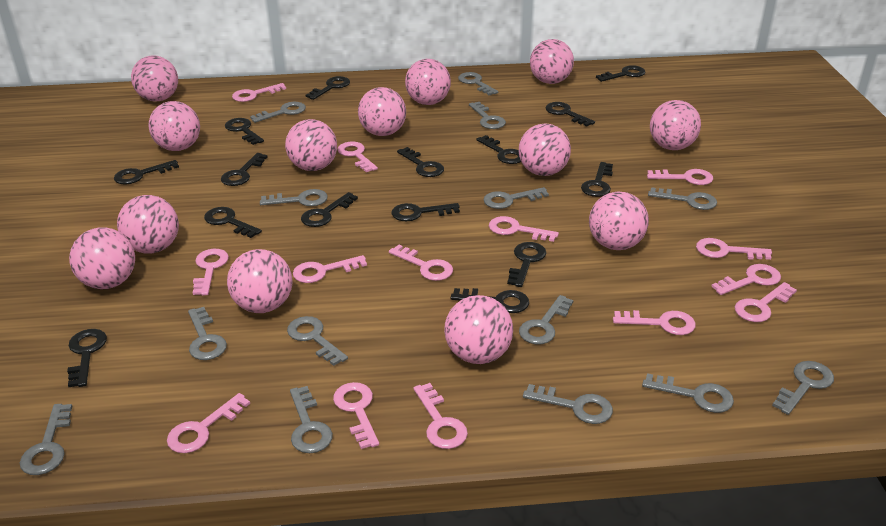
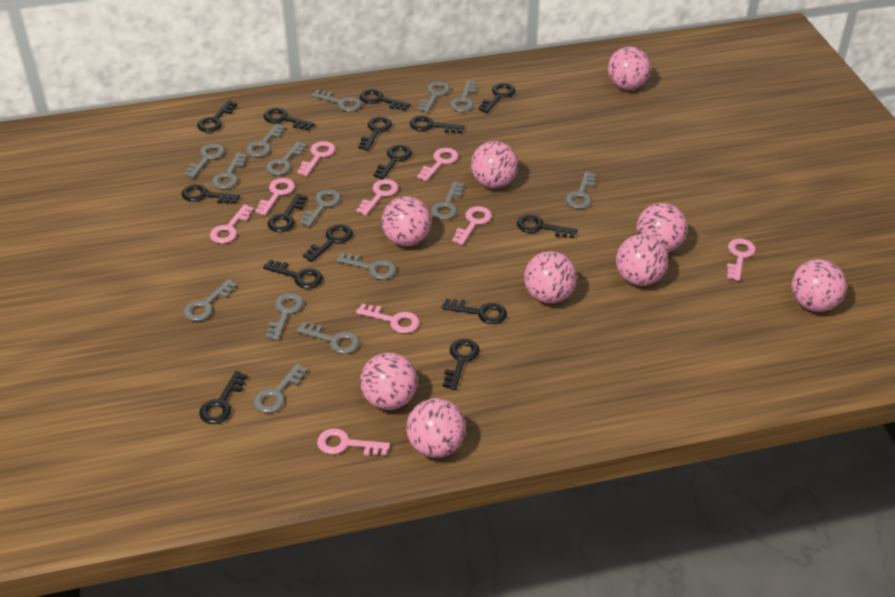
grey key: [20,404,73,475] [188,307,227,360] [250,102,306,123] [260,189,328,206] [287,316,348,366] [290,386,333,453] [458,72,498,95] [469,102,506,129] [483,187,549,209] [519,295,573,344] [523,384,613,424] [642,373,734,413] [648,187,717,210] [772,361,834,415] = 14 -> [183,279,237,321] [184,143,225,178] [212,153,247,189] [246,124,285,157] [253,364,308,413] [266,141,307,175] [266,293,304,341] [296,322,360,354] [299,189,341,227] [311,90,362,112] [336,253,396,280] [418,82,450,113] [431,181,464,220] [450,80,477,112] [565,171,596,209] = 15
pink ball: [69,227,135,289] [117,195,179,254] [131,55,178,102] [149,101,200,151] [227,249,292,313] [285,119,337,171] [358,87,406,136] [405,59,451,105] [444,295,513,364] [519,124,571,176] [530,39,574,84] [589,191,649,250] [650,100,701,150] = 13 -> [360,353,417,410] [382,196,431,246] [406,398,466,458] [471,141,518,188] [524,251,577,304] [608,47,651,90] [616,234,668,286] [637,203,687,252] [791,259,847,312] = 9
pink key: [167,393,250,453] [193,249,229,296] [232,83,286,102] [293,255,367,283] [333,382,379,449] [337,142,378,172] [389,245,453,281] [413,383,468,449] [489,216,559,242] [613,310,696,335] [647,169,713,185] [696,238,772,260] [711,264,781,295] [735,282,797,322] = 14 -> [210,204,254,244] [255,178,295,216] [297,141,335,176] [317,428,390,456] [356,179,398,216] [356,304,420,333] [417,148,459,181] [452,206,492,245] [727,238,756,281] = 9

